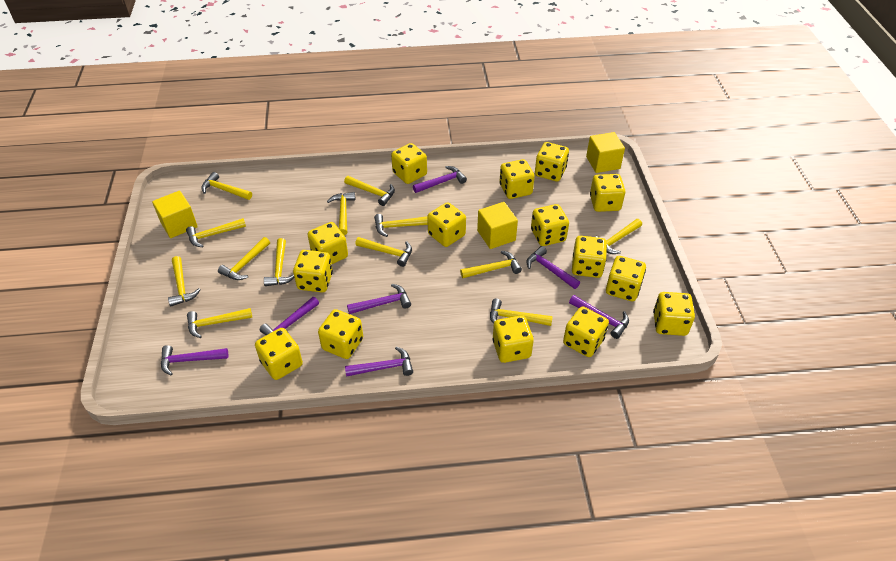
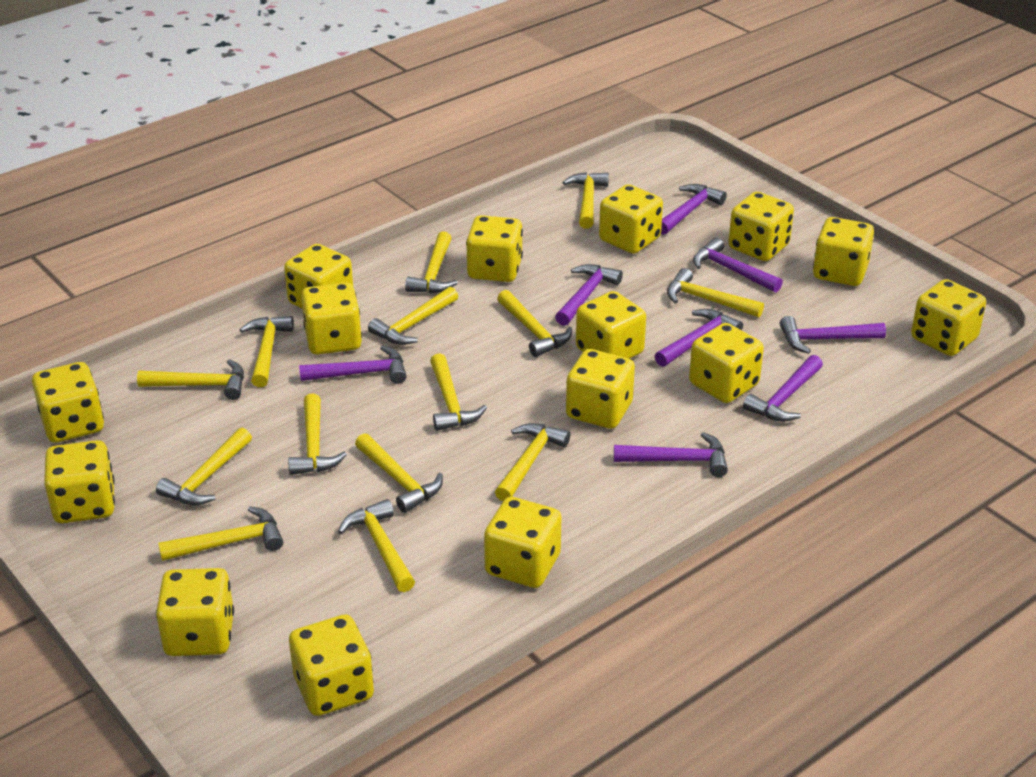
purple hammer: [161,345,228,375] [260,297,319,335] [345,347,413,377] [347,284,411,314] [413,166,467,193] [526,246,580,289] [569,295,629,339] = 7 -> [299,345,407,384] [555,264,623,326] [614,432,728,477] [655,309,743,367] [661,184,727,235] [693,237,783,292] [743,355,823,422] [780,316,886,354] = 8
yellow cube: [152,191,198,238] [477,202,518,249] [586,132,625,173] = 3 -> none = 0
yellow hammer: [168,256,201,306] [186,218,246,247] [187,308,252,338] [201,172,252,200] [218,237,270,280] [264,238,294,286] [327,192,355,235] [344,176,395,206] [355,237,412,267] [374,214,428,237] [460,251,522,278] [490,299,553,326] [595,219,642,254] = 13 -> [137,359,244,400] [156,428,252,505] [158,506,283,561] [240,316,294,387] [288,393,347,475] [338,499,415,592] [355,433,443,513] [368,287,458,345] [405,231,458,293] [430,353,487,431] [495,423,570,501] [497,290,572,357] [562,172,609,229] [667,268,764,317] = 14

